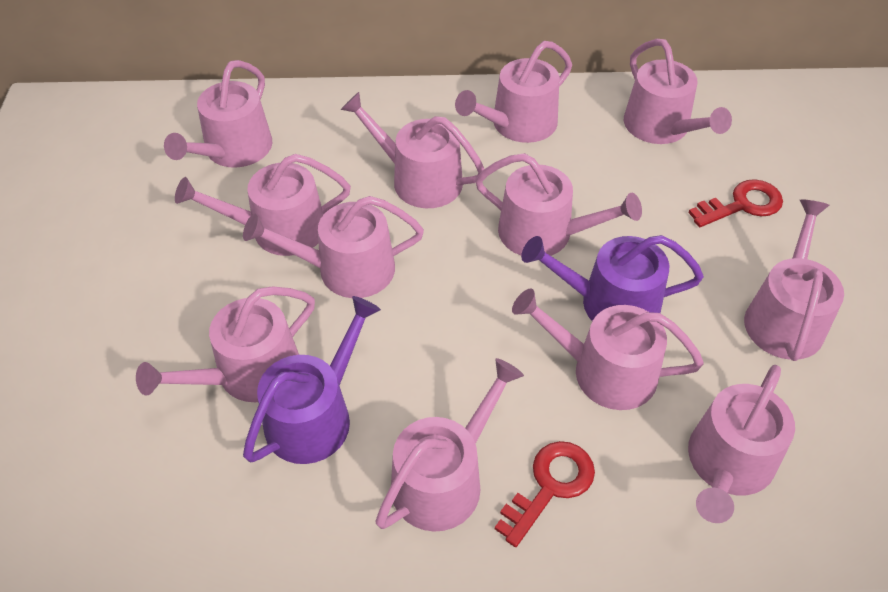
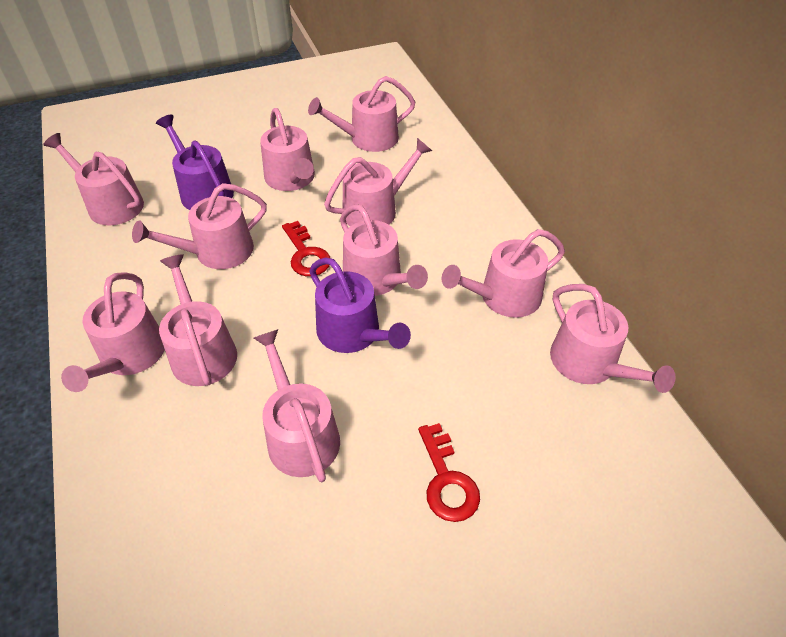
pink watering can: [136,287,315,402] [164,60,272,168] [175,154,351,256] [243,196,424,298] [341,92,484,208] [375,358,524,532] [455,41,572,143] [475,153,642,256] [512,289,704,410] [624,39,732,144] [688,365,795,523] [744,199,844,361] = 12 -> [43,133,144,225] [61,272,165,392] [132,183,267,269] [159,254,237,386] [254,329,340,482] [260,108,315,191] [308,76,416,152] [324,138,432,226] [340,204,428,296] [442,229,565,318] [550,284,676,393] = 11

